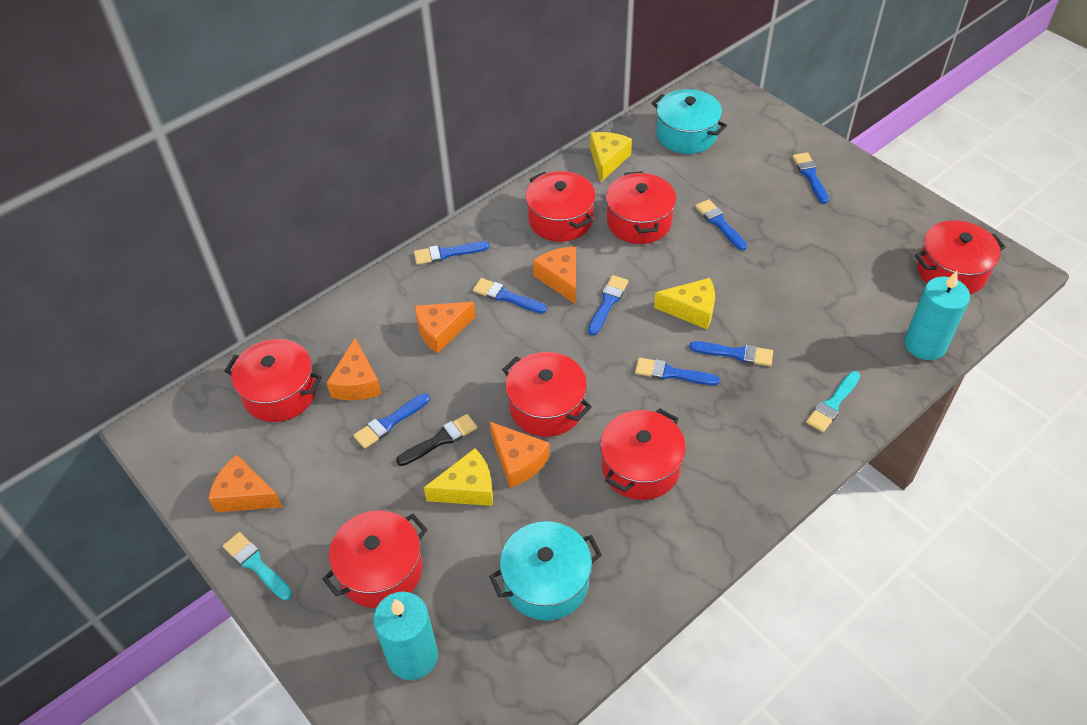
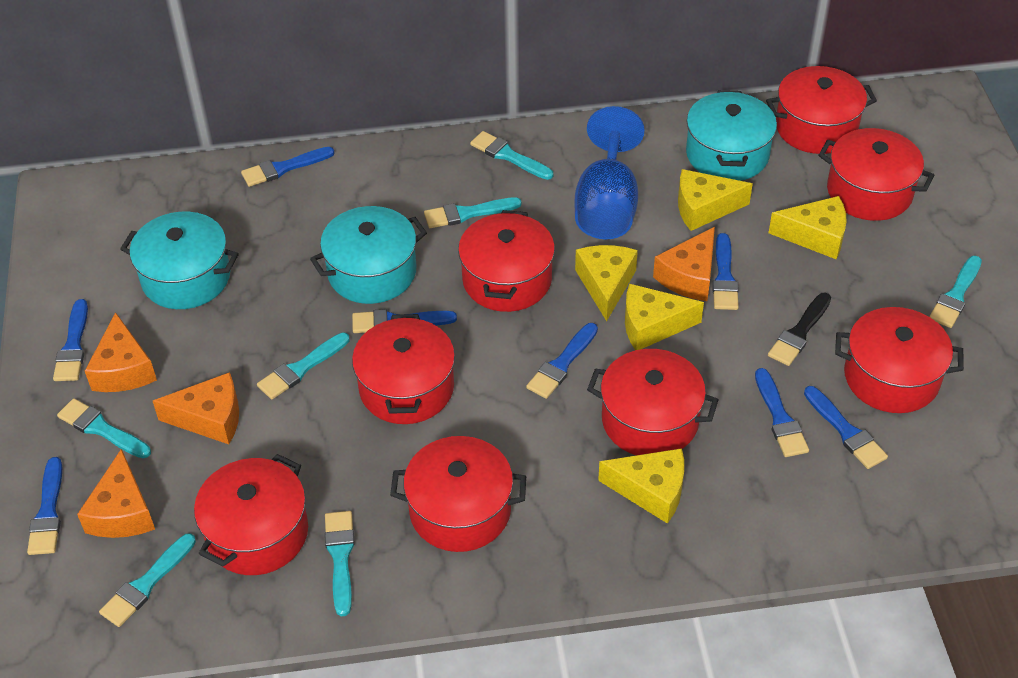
blue goblet: none = 0 -> [575,106,645,239] = 1
orange cheese: [208,455,282,512] [327,338,381,401] [415,302,476,354] [490,422,550,488] [533,247,576,304] = 5 -> [77,449,155,538] [85,312,157,392] [153,372,239,444] [653,227,715,301] = 4
red pot: [224,339,322,422] [322,510,427,608] [502,352,592,437] [525,171,596,242] [600,408,686,500] [606,171,676,244] [915,221,1005,294] = 7 -> [194,454,308,575] [352,314,455,424] [390,436,526,552] [458,210,555,312] [587,349,719,455] [766,66,877,154] [818,128,934,221] [835,307,964,413] = 8
turquoise brush: [223,532,293,600] [806,371,860,432] = 2 -> [57,398,151,458] [99,533,196,627] [257,332,350,399] [325,511,355,616] [424,197,522,228] [470,131,553,180] [929,256,982,328] = 7
turquoise candle: [373,591,438,680] [904,271,970,360] = 2 -> none = 0
turquoise pot: [489,521,602,621] [652,89,727,154] = 2 -> [120,212,239,309] [310,206,427,304] [686,90,777,181] = 3
yellow cheese: [424,448,493,506] [590,132,632,182] [654,278,715,329] = 3 -> [575,245,638,321] [598,448,684,524] [625,284,704,350] [678,169,753,231] [769,196,847,259] = 5

